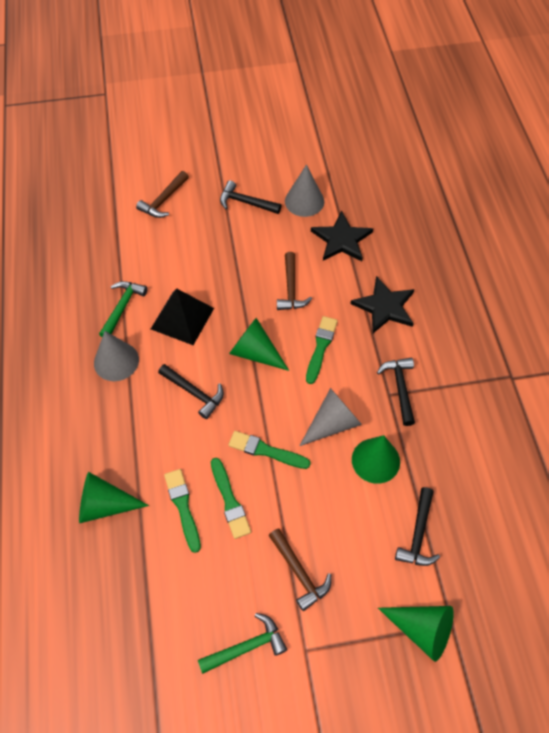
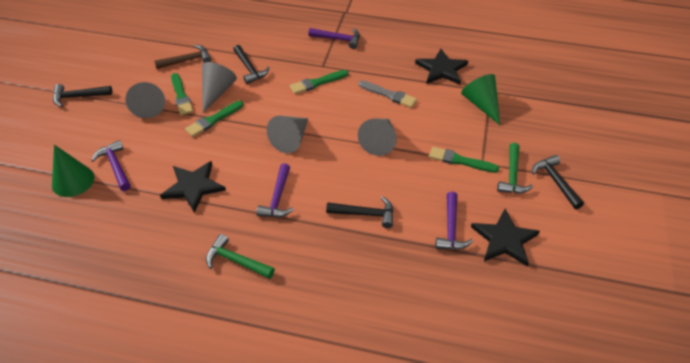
black pyramid: [151,288,214,345] = 1 -> none = 0
black star: [311,211,373,261] [350,276,414,333] = 2 -> [160,161,226,213] [415,49,468,85] [471,209,540,267] = 3
brown hammer: [136,171,189,218] [269,528,331,611] [277,252,312,310] = 3 -> [154,45,211,69] = 1
green cone: [79,472,149,523] [229,318,289,371] [352,435,400,484] [378,606,454,662] = 4 -> [52,145,95,197] [461,74,500,125] = 2
grey brush: none = 0 -> [358,80,417,108] = 1
grey cone: [94,331,139,381] [285,164,324,217] [299,388,362,446] = 3 -> [125,82,165,118] [202,62,237,113] [267,116,308,153] [358,119,397,156] = 4
purple hammer: none = 0 -> [91,140,131,191] [256,163,294,217] [308,28,360,49] [435,192,473,250] = 4

